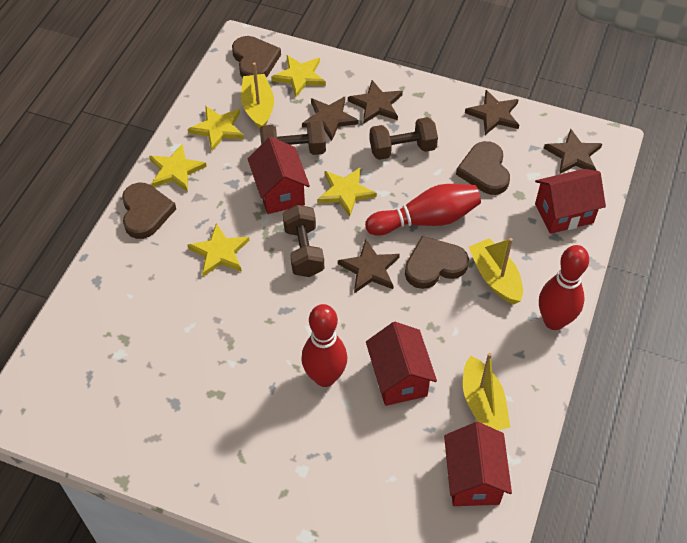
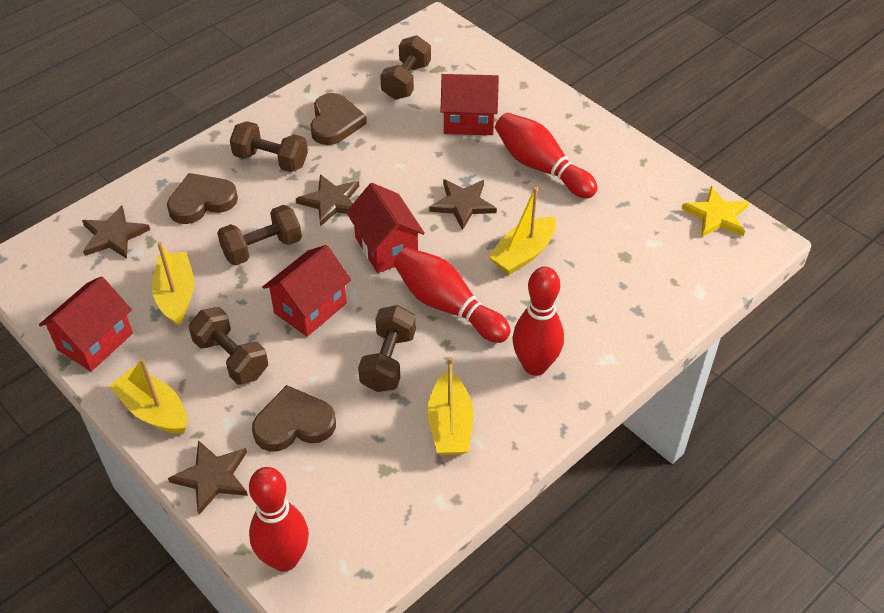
brown dumbbell: [260,121,326,155] [283,205,324,277] [369,117,438,160] = 3 -> [189,307,268,384] [217,205,302,266] [230,121,308,172] [358,305,416,392] [380,35,431,100] = 5
brown heart: [122,183,176,239] [232,36,281,78] [405,236,469,289] [456,141,510,195] = 4 -> [167,173,238,224] [252,385,336,452] [310,93,367,145] = 3
brown star: [302,97,359,141] [338,239,400,293] [348,80,403,124] [465,90,519,135] [544,129,602,174] = 5 -> [82,205,150,259] [168,440,248,515] [296,174,359,227] [429,179,497,230] = 4
red bowling pin: [301,304,347,387] [365,184,481,236] [539,245,589,330] = 3 -> [249,467,309,572] [394,247,511,343] [495,113,598,198] [512,266,564,376] = 4
yellow boat: [241,62,274,129] [463,353,510,430] [469,238,523,304] = 3 -> [109,358,187,434] [152,242,194,326] [427,357,473,455] [488,187,556,275] = 4
yellow star: [149,144,207,192] [187,223,250,277] [188,106,244,151] [271,55,326,97] [317,167,377,217] = 5 -> [681,186,749,237] = 1

